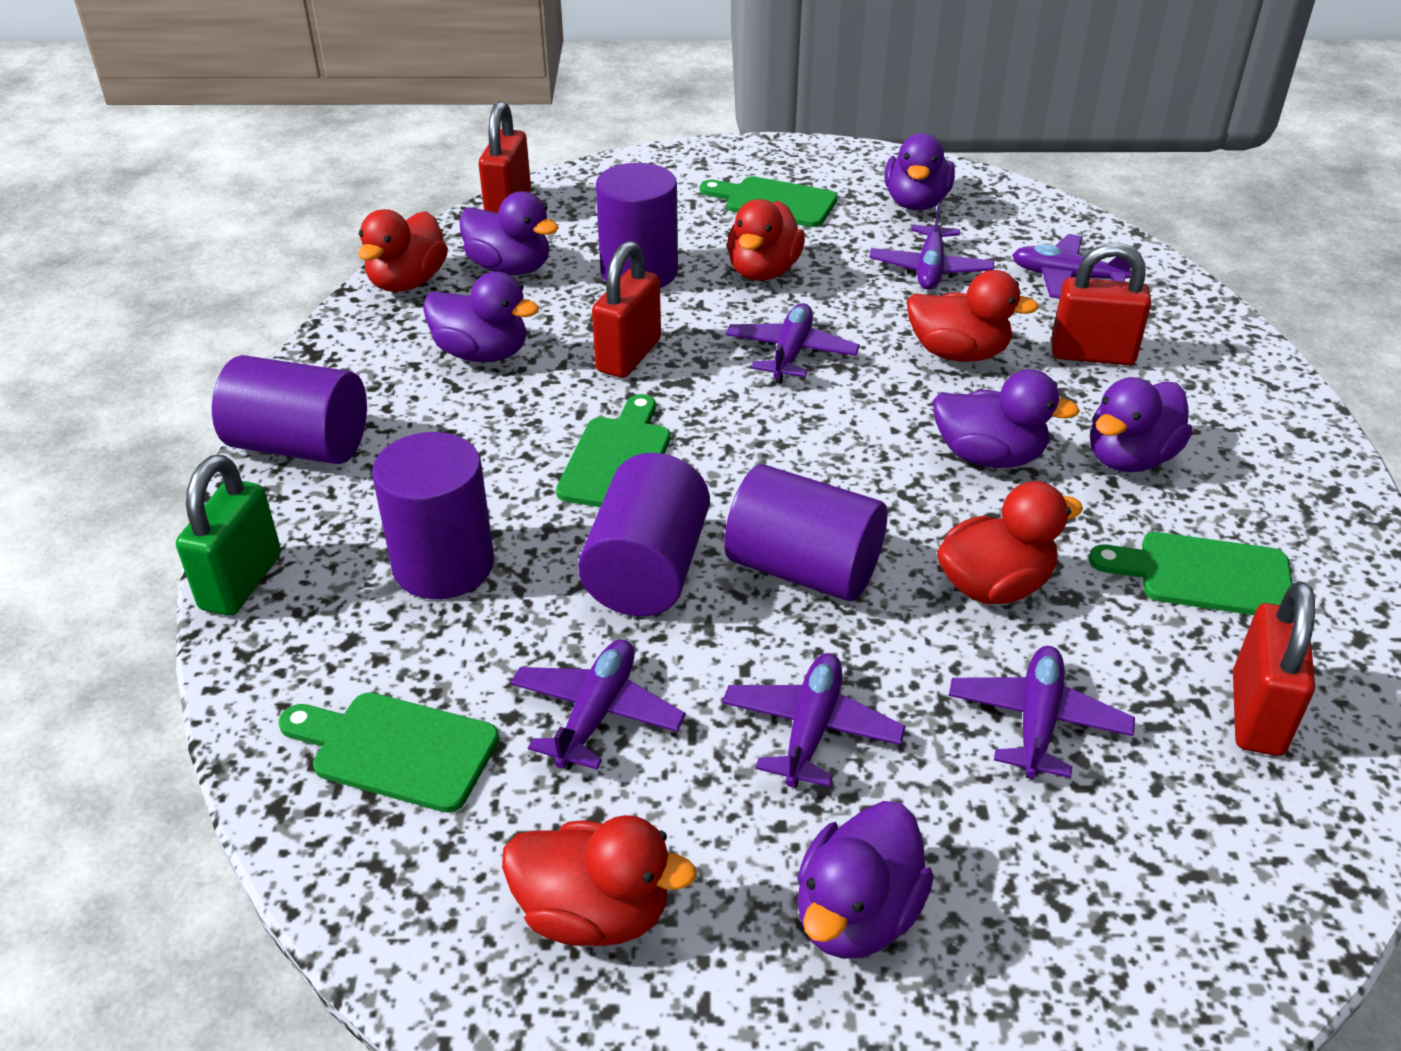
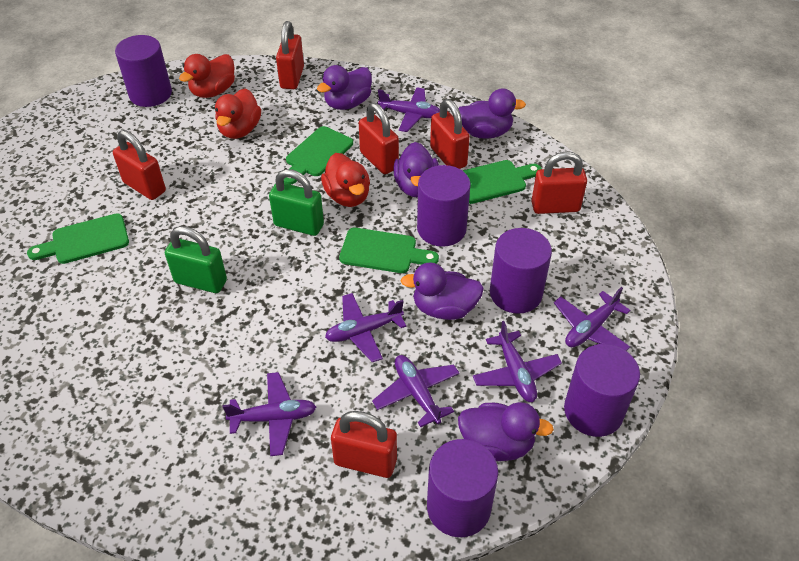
green padlock: [176,455,281,616] = 1 -> [165,226,227,293] [269,169,324,236] = 2
purple duck: [423,271,539,362] [459,191,559,276] [797,801,934,959] [885,133,955,211] [933,369,1080,468] [1090,377,1192,472] = 6 -> [317,65,372,110] [393,142,439,197] [401,263,484,320] [458,88,526,139] [458,402,554,461] = 5
red duck: [358,209,448,292] [502,815,697,946] [727,199,805,281] [907,270,1039,362] [937,481,1083,604] = 5 -> [179,54,235,98] [215,88,261,139] [321,153,370,207] = 3
red padlock: [479,101,531,213] [592,241,661,378] [1051,243,1151,365] [1233,581,1315,756] = 4 -> [113,130,166,200] [276,21,304,89] [331,411,397,478] [359,103,399,174] [430,99,470,169] [531,151,587,214] = 6

